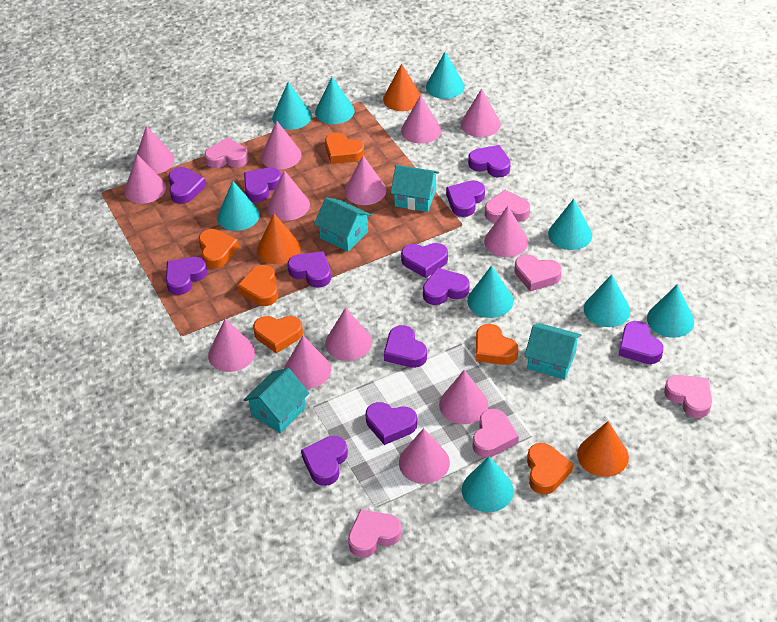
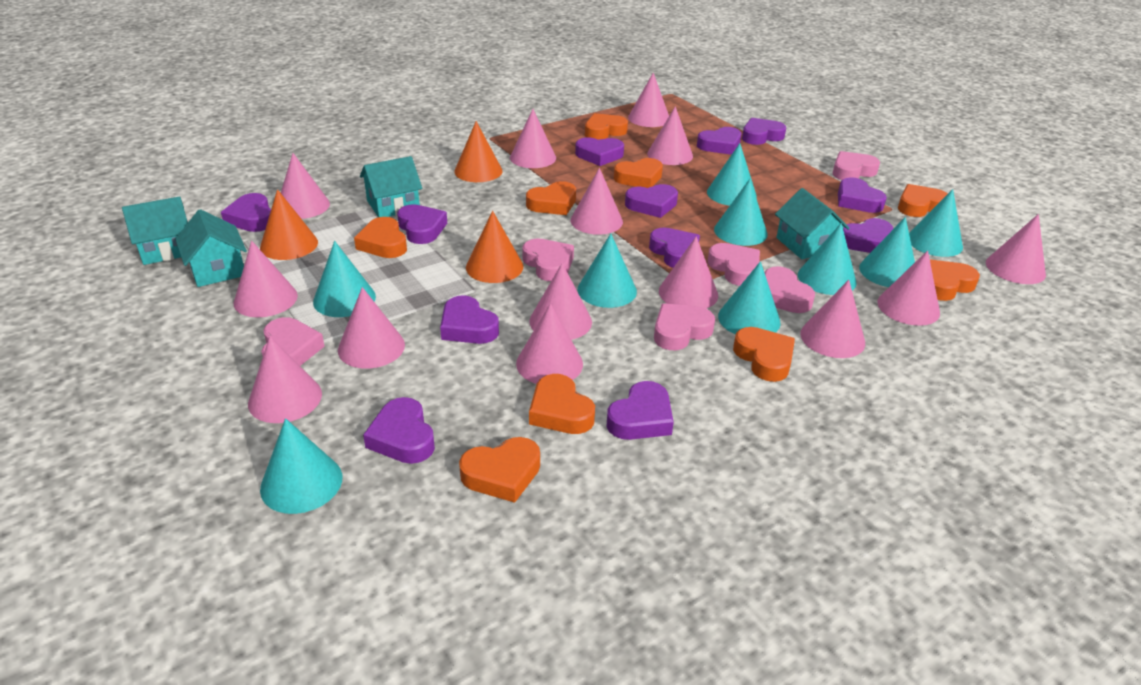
orange heart: [199,229,239,268] [237,265,278,306] [253,316,303,354] [325,132,364,164] [476,324,518,365] [527,443,573,494] = 6 -> [354,217,407,258] [459,437,540,503] [526,181,576,215] [529,374,595,434] [585,113,628,140] [614,158,663,188] [733,327,795,382] [898,184,948,217] [930,259,980,301] = 9
pink cone: [124,154,166,203] [134,126,175,174] [208,319,255,372] [261,121,302,170] [268,170,310,221] [284,336,331,389] [325,308,372,361] [344,156,386,205] [399,428,450,484] [401,95,441,144] [439,370,488,424] [461,89,501,137] [484,206,528,257] = 13 -> [233,241,298,317] [248,336,322,423] [281,153,330,219] [338,287,405,369] [510,109,556,168] [516,303,583,384] [529,263,592,340] [571,168,623,235] [628,73,669,127] [647,106,693,165] [659,236,718,309] [800,280,865,358] [877,250,940,326] [986,214,1046,284] = 14

